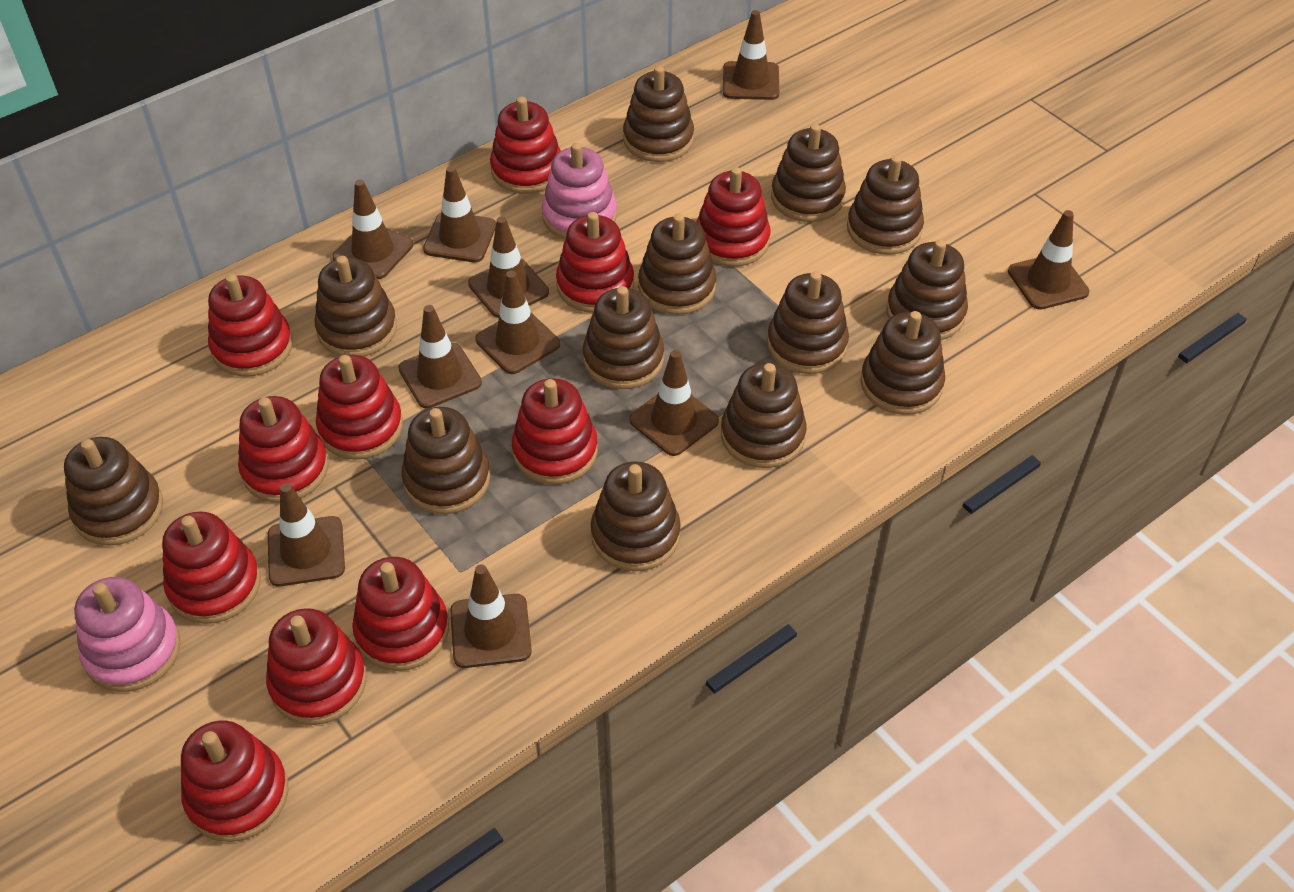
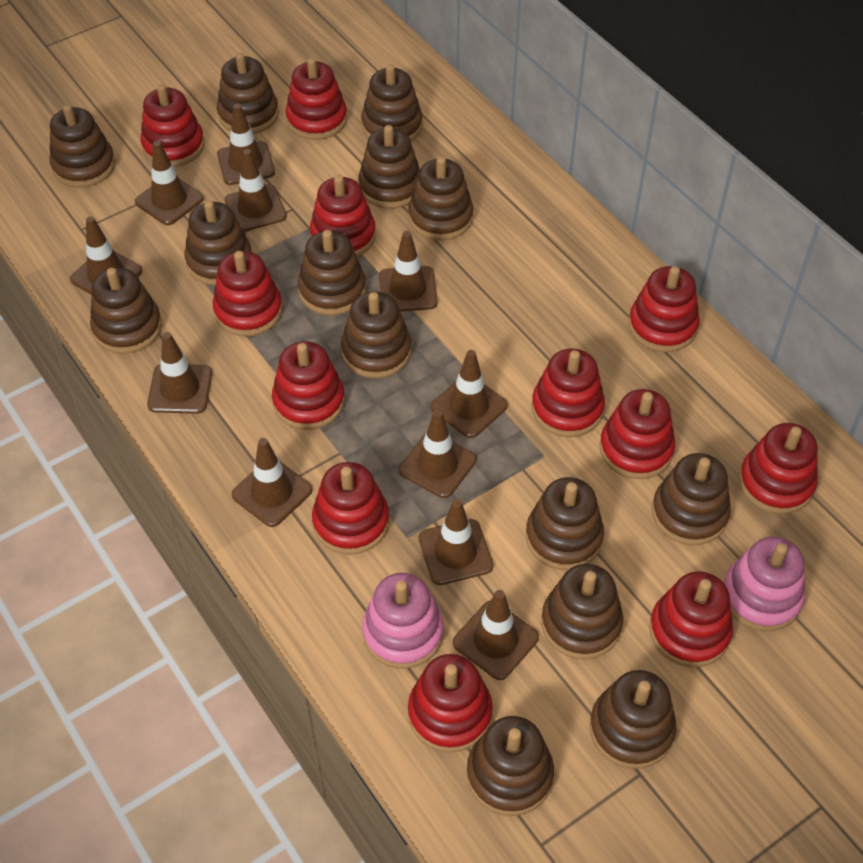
brown stacking toy: [64,437,163,546] [315,256,397,357] [401,407,490,514] [583,286,664,389] [591,461,681,571] [623,66,694,162] [638,214,716,315] [721,363,807,468] [767,271,849,374] [771,124,846,222] [847,155,924,255] [860,311,945,415] [886,240,968,340] = 13 -> [50,104,115,188] [90,268,162,354] [184,200,252,285] [217,53,279,134] [298,230,366,315] [341,291,411,378] [358,125,420,209] [361,64,423,141] [408,156,473,241] [467,716,554,816] [526,477,604,570] [541,564,623,659] [589,670,676,769] [652,453,731,545] = 14
brown traffic cone: [268,483,345,587] [332,179,413,279] [398,305,482,409] [423,166,496,262] [450,564,532,668] [468,216,549,318] [475,271,560,374] [629,350,719,456] [723,10,779,100] [1008,210,1090,310] = 10 -> [70,216,142,295] [135,141,204,225] [147,332,212,414] [217,104,275,185] [224,149,287,232] [231,438,312,527] [379,231,438,312] [399,410,476,498] [419,499,493,585] [431,350,508,438] [453,590,539,680] = 11
red stacking toy: [162,511,261,624] [181,721,288,842] [208,274,293,377] [238,396,329,503] [266,608,367,725] [316,355,403,460] [352,557,449,671] [490,97,561,194] [512,378,598,484] [556,212,634,313] [696,167,770,267] = 11 -> [141,84,205,167] [213,251,283,336] [272,341,345,430] [286,58,347,140] [310,175,376,257] [312,462,389,555] [408,654,493,753] [532,349,605,437] [600,389,675,479] [628,266,700,352] [649,571,733,667] [739,423,818,514] = 12

